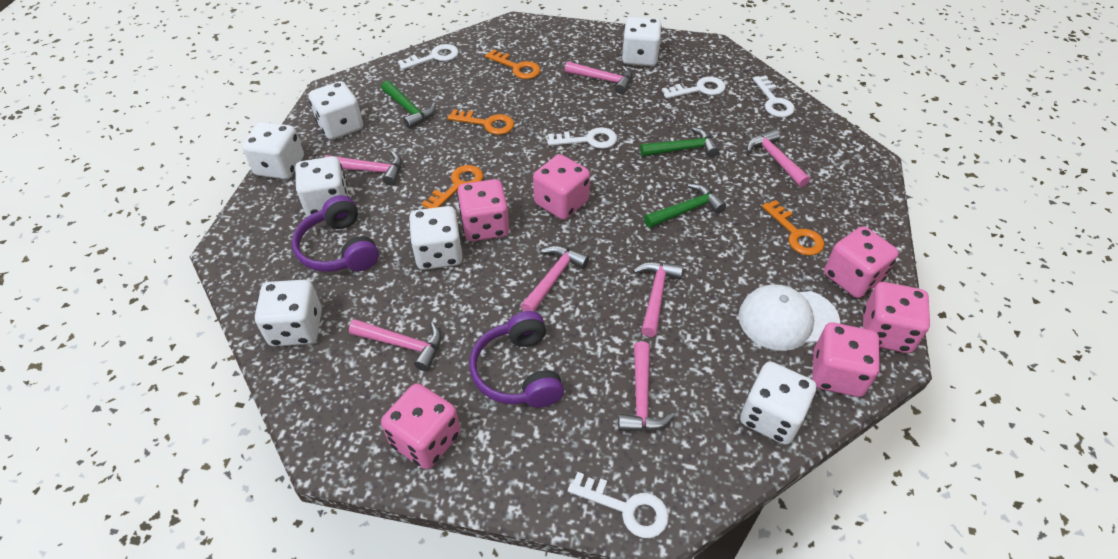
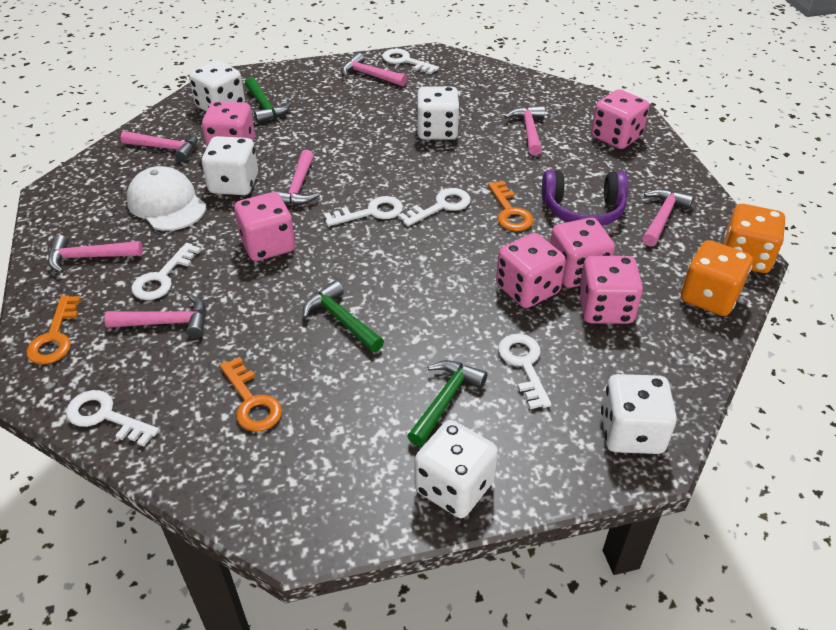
orange dice: none = 0 -> [681,240,753,316] [723,204,785,273] = 2
orange key: [422,165,483,209] [448,109,514,135] [485,49,541,79] [762,200,824,256] = 4 -> [26,295,81,365] [220,357,282,432] [488,181,534,231] = 3
purple headphones: [292,195,379,272] [469,311,564,408] = 2 -> [542,170,628,226] = 1
white dice: [242,122,304,179] [255,280,322,347] [295,156,348,216] [308,81,363,140] [409,206,463,270] [622,17,662,66] [740,362,817,445] = 7 -> [189,61,245,112] [202,136,258,195] [414,420,498,518] [416,86,460,140] [601,374,677,454] = 5
white key: [398,44,459,70] [548,127,617,149] [568,472,669,538] [662,77,725,99] [753,76,795,117] = 5 -> [66,390,159,447] [131,243,201,300] [324,196,403,226] [382,48,439,74] [398,188,471,226] [498,334,552,409] = 6

